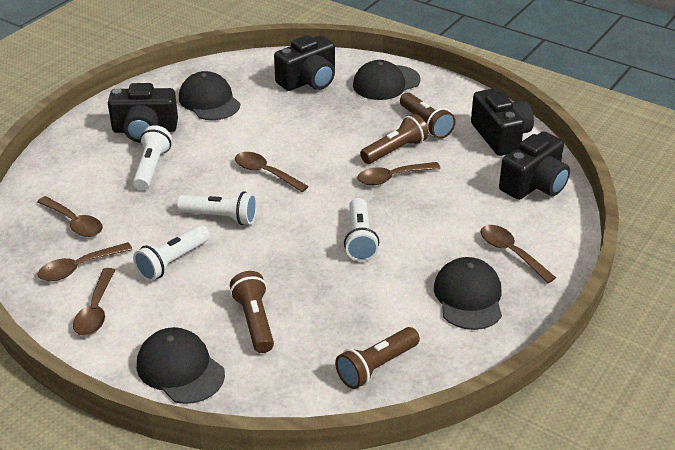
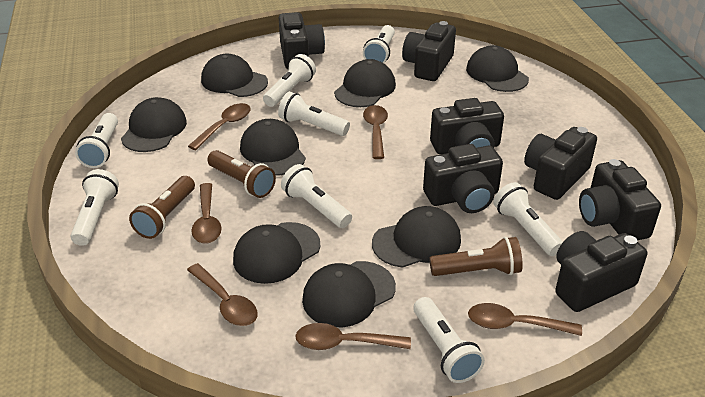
black camera: [108,83,178,143] [274,35,335,91] [471,88,534,156] [499,132,570,200] = 4 -> [279,12,325,69] [402,21,456,81] [423,144,503,213] [430,98,504,154] [524,127,597,200] [555,231,647,312] [579,159,661,240] = 7
black cap: [137,327,225,404] [179,71,241,120] [353,60,421,100] [434,257,502,330] = 4 -> [121,97,187,152] [201,54,268,97] [233,222,320,284] [240,119,306,176] [302,261,396,327] [334,59,396,107] [372,206,461,268] [466,45,529,92] = 8
brown flashlight: [230,271,274,353] [335,327,420,389] [360,114,429,164] [400,92,456,139] = 4 -> [129,176,195,239] [207,150,276,198] [429,237,523,276] = 3
white flashlight: [133,125,172,190] [133,225,210,281] [177,191,257,225] [344,198,379,261] = 4 -> [70,169,119,246] [75,113,118,168] [263,54,316,107] [278,92,350,136] [281,164,352,228] [363,25,395,63] [413,297,485,383] [493,182,563,256] = 8

